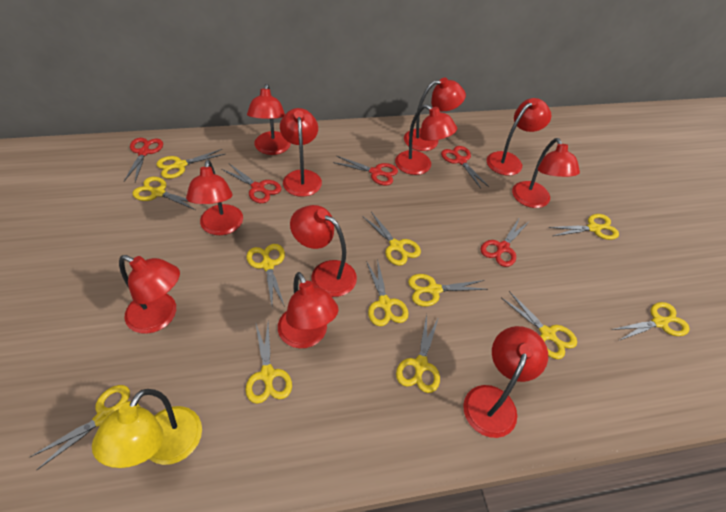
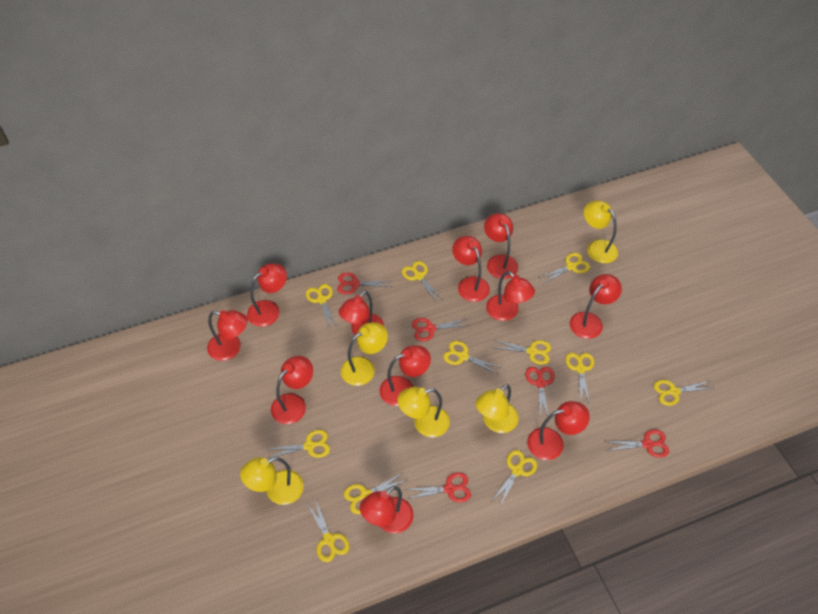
yellow lamp: [92,389,202,468] = 1 -> [240,457,304,505] [341,322,388,386] [397,387,450,437] [475,384,519,433] [584,201,618,263] = 5
yellow scissors: [30,385,140,470] [132,177,196,210] [156,149,225,179] [245,321,292,404] [247,244,285,307] [362,212,421,266] [366,259,409,326] [396,314,440,393] [408,274,488,306] [501,291,577,359] [548,214,619,240] [611,302,689,340] = 12 -> [266,430,330,458] [306,284,338,328] [307,498,350,562] [344,472,407,514] [402,261,443,302] [443,341,501,374] [491,450,537,506] [493,340,551,365] [539,253,590,284] [565,353,594,404] [654,380,714,406] = 11

